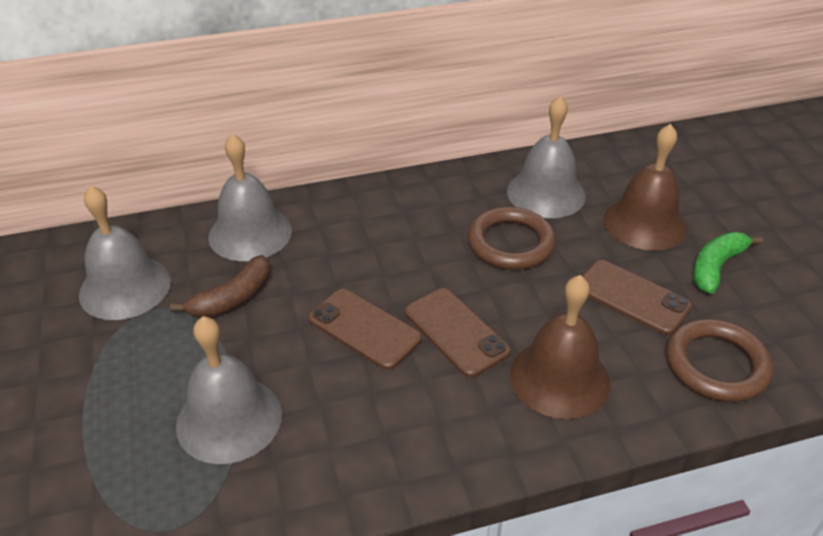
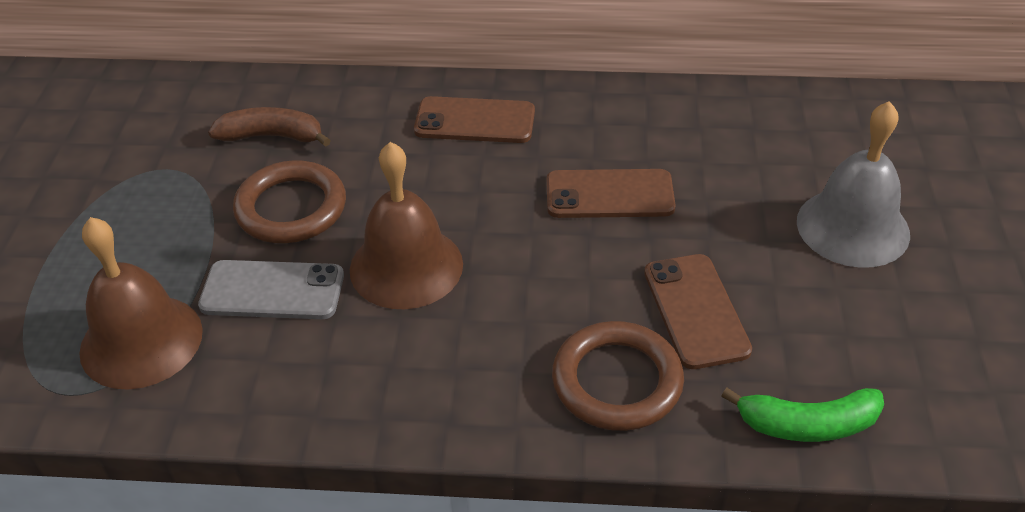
grey bell: [79,185,171,320] [176,316,282,464] [209,133,292,261] [507,95,586,218] = 4 -> [797,101,910,268] = 1
grey phone: none = 0 -> [198,260,344,319] = 1

